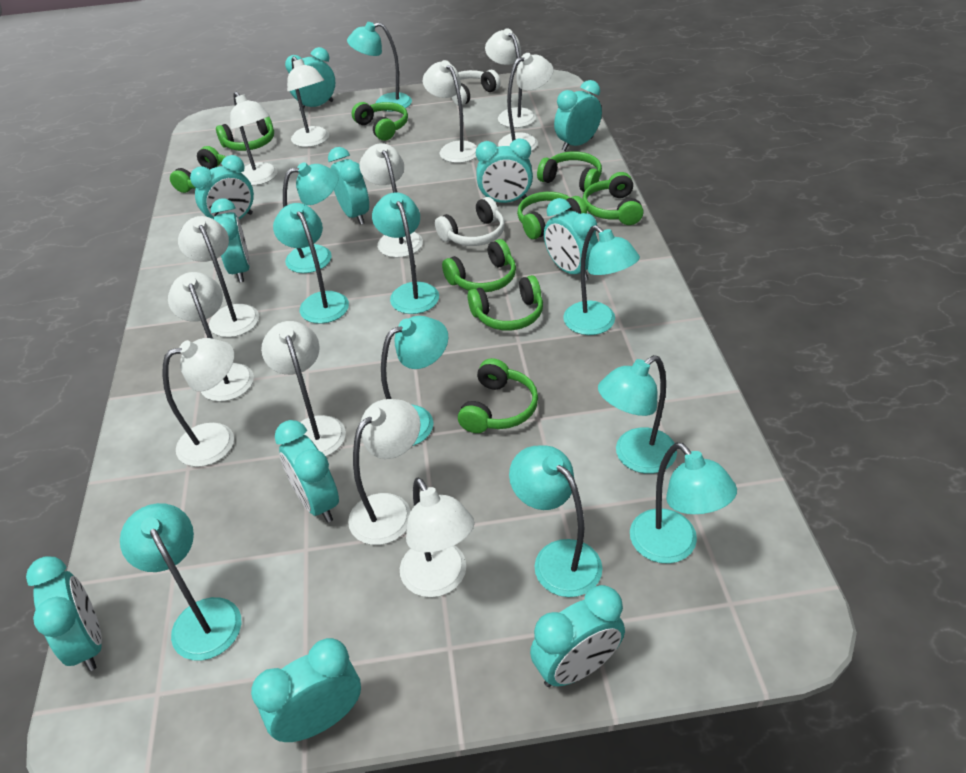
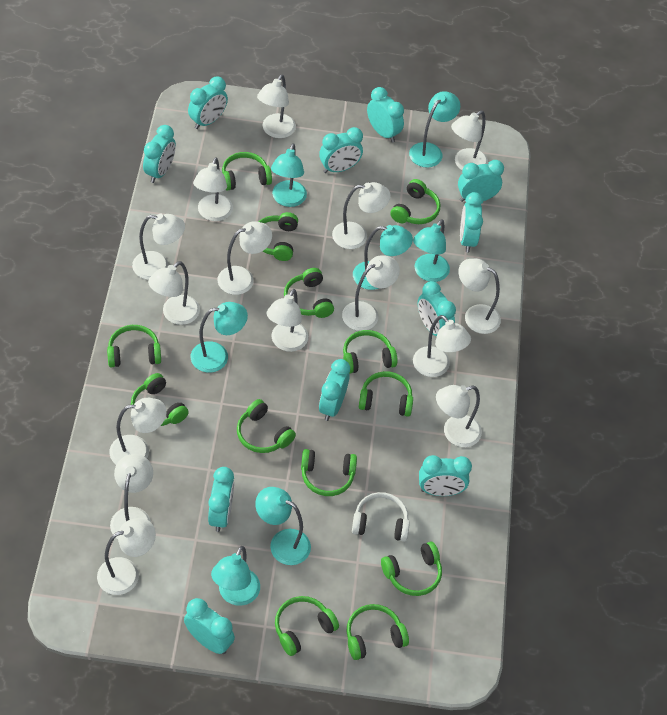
green headphones: [170,146,226,193] [216,117,274,151] [352,102,408,141] [442,239,516,292] [458,358,538,433] [468,275,543,331] [517,192,587,239] [537,151,602,192] [583,172,644,225] = 9 -> [107,325,161,367] [131,373,189,426] [222,152,272,191] [237,399,296,453] [258,212,298,261] [275,596,339,656] [284,268,334,318] [301,449,357,496] [343,330,398,374] [346,604,409,660] [359,371,413,417] [381,542,442,596] [390,179,440,224] = 13
turquoise lamp: [120,503,241,660] [273,203,349,324] [283,162,338,273] [347,22,412,111] [372,192,439,314] [381,316,448,446] [509,445,603,597] [563,225,640,335] [598,355,677,474] [630,442,737,564] = 10 -> [191,302,248,373] [211,546,260,606] [255,487,311,565] [271,143,307,207] [353,225,413,290] [409,91,460,168] [413,219,450,282] = 7
white headphones: [435,197,505,246] [451,70,501,106] = 2 -> [352,492,410,542] = 1
white lamp: [163,338,234,467] [168,272,254,402] [178,216,259,337] [230,91,277,186] [261,321,346,456] [287,56,329,147] [348,399,420,545] [360,143,423,258] [400,477,475,597] [423,60,478,163] [485,28,536,128] [498,53,554,151] = 12 -> [97,518,156,595] [109,398,166,465] [110,454,153,539] [132,214,185,280] [148,261,200,325] [193,157,233,221] [218,221,272,295] [257,75,296,138] [266,289,308,352] [332,182,391,249] [342,255,400,331] [413,315,471,377] [436,385,482,447] [451,111,488,170] [458,259,501,334] = 15

